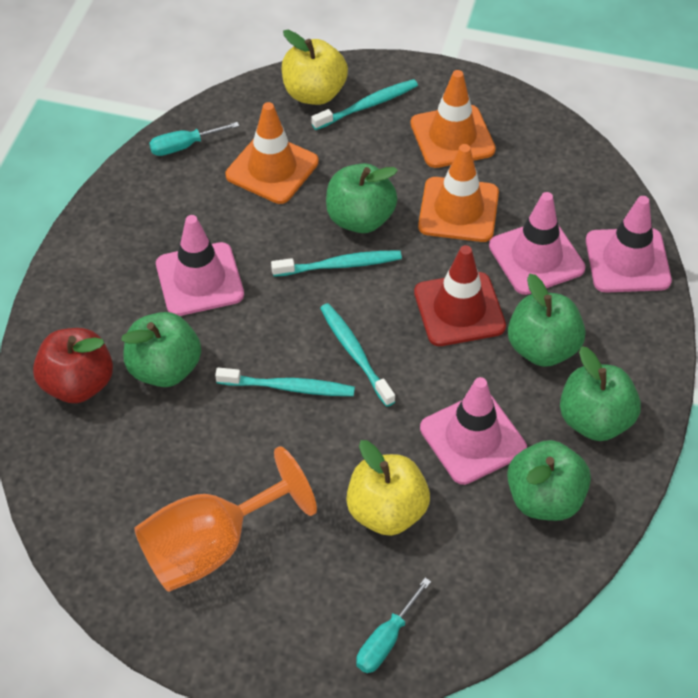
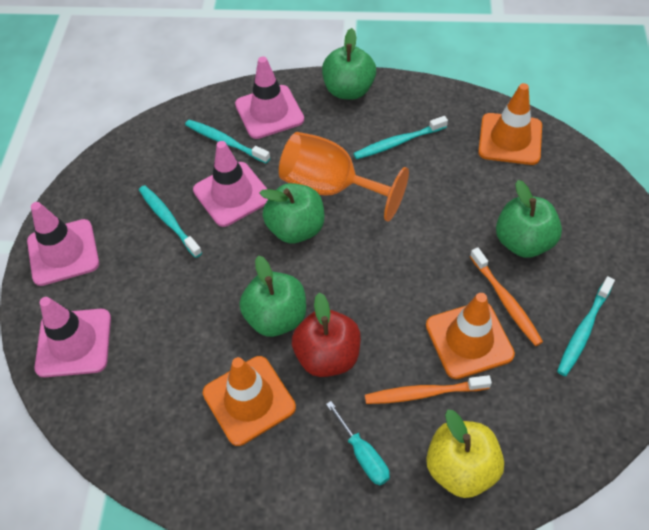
green apple: [121,312,201,387] [326,163,398,233] [507,440,591,521] [508,274,585,367] [560,346,641,441] = 5 -> [239,256,306,337] [260,183,324,243] [322,28,376,100] [496,180,562,258] = 4
orange toothbrush: none = 0 -> [365,375,492,404] [470,247,543,346] = 2
red traffic cone: [414,245,506,346] = 1 -> none = 0
turquoise screwdriver: [149,122,239,156] [356,578,431,673] = 2 -> [326,401,390,485] = 1
yellow apple: [282,30,348,105] [346,440,430,536] = 2 -> [426,409,504,498] = 1

